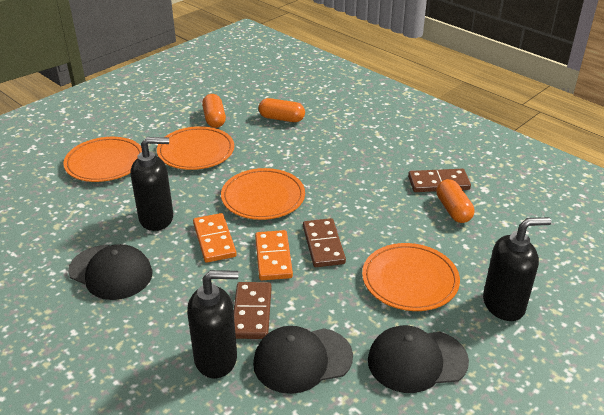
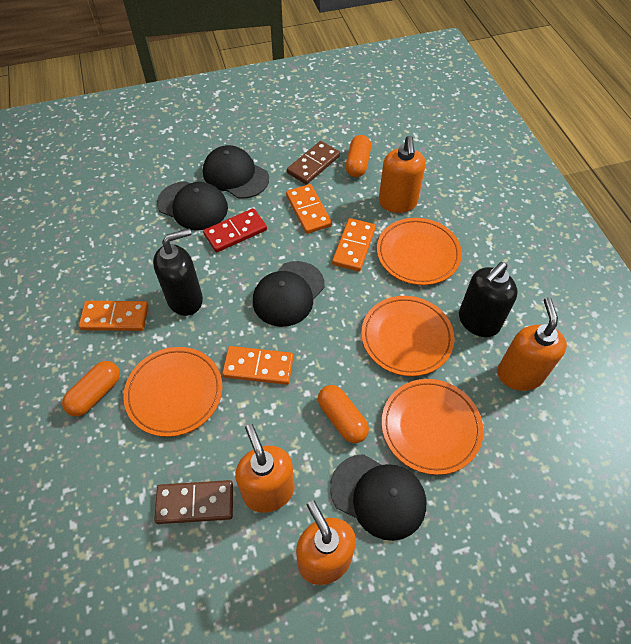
black cap: [68,244,153,300] [253,326,353,394] [368,325,469,393] = 3 -> [157,181,228,230] [203,145,269,199] [253,261,325,327] [330,454,426,541] = 4
black soap dispenser: [131,137,173,231] [187,270,238,378] [483,217,552,321] = 3 -> [153,229,203,316] [459,262,518,337] = 2
brown domino: [234,282,272,339] [303,218,346,267] [408,169,471,192] = 3 -> [154,480,233,524] [287,141,340,185] = 2
orange domino: [193,213,237,263] [255,230,293,280] = 2 -> [79,301,148,331] [222,346,293,385] [286,184,332,234] [332,218,376,271] = 4
orange soap dispenser: none = 0 -> [235,424,294,513] [296,500,356,585] [379,136,425,213] [497,297,567,391] = 4
red domino: none = 0 -> [203,208,267,252] = 1

